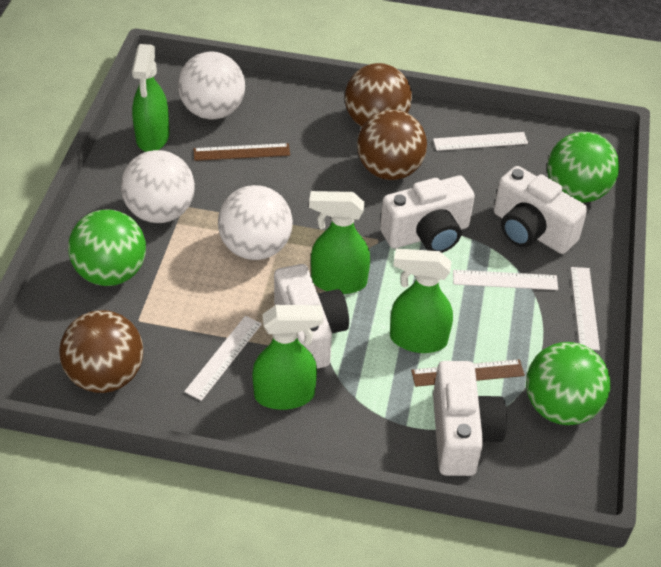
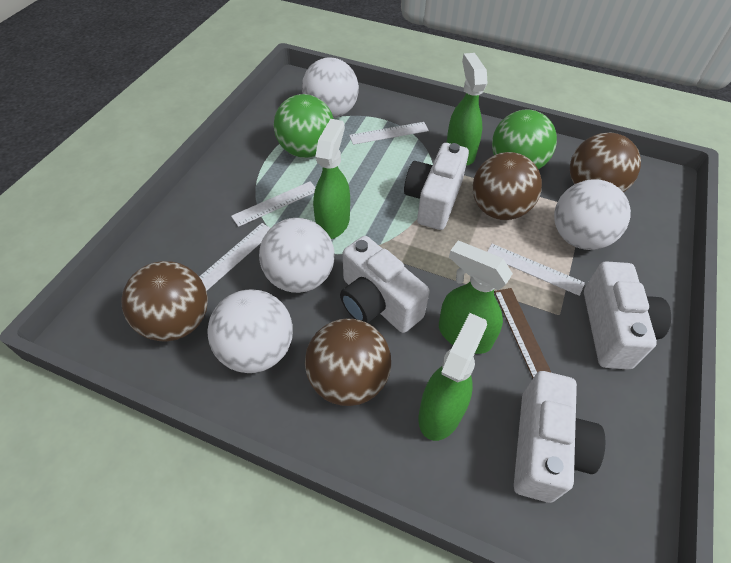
brown ball: [59,310,143,393] [345,63,412,127] [357,110,427,180] = 3 -> [121,261,208,341] [305,318,391,406] [472,152,542,220] [570,133,641,192] = 4
brown ruler: [194,143,290,161] [411,359,525,387] = 2 -> [494,288,551,378] = 1
green ball: [68,209,146,286] [526,342,611,425] [547,132,619,203] = 3 -> [274,94,334,158] [492,109,557,169] = 2
white ball: [121,150,195,223] [178,52,245,120] [218,185,293,260] = 3 -> [207,290,293,373] [259,218,335,293] [302,57,359,118] [554,180,631,250] = 4

